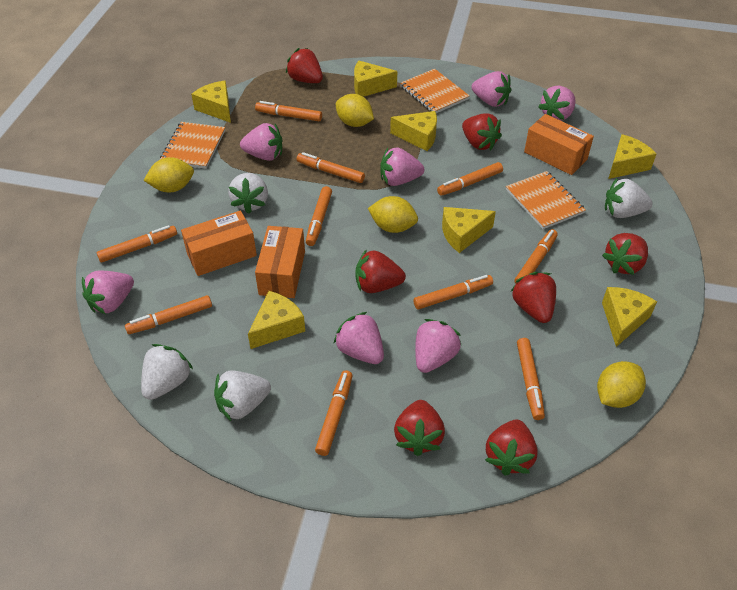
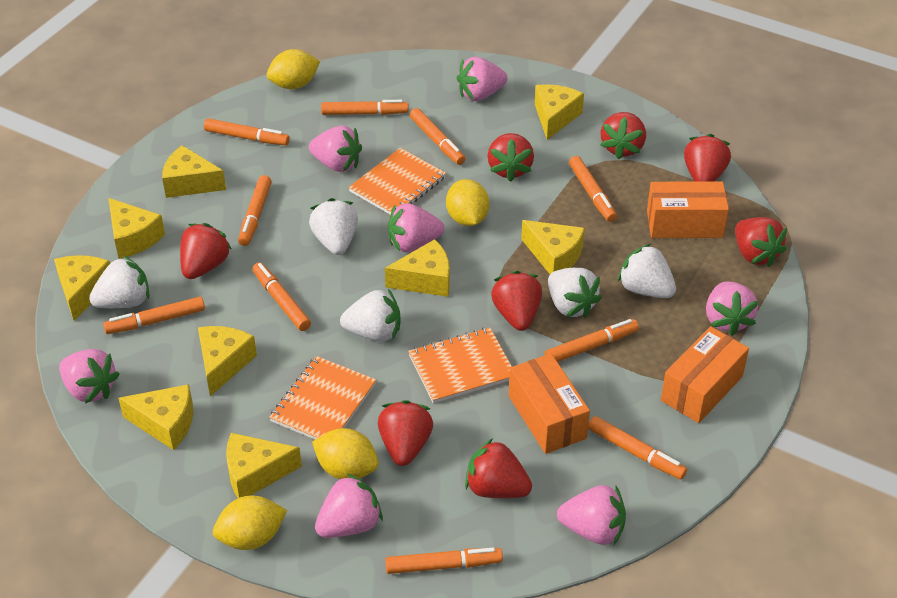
red strawberry: [286,48,323,83] [355,249,406,293] [394,400,445,456] [462,113,502,150] [485,419,538,476] [511,272,556,323] [602,233,648,275] = 7 -> [180,223,232,279] [378,400,433,466] [465,438,532,498] [487,133,534,182] [491,271,542,331] [601,112,646,160] [684,134,731,181] [735,217,787,267] = 8
white strawberry: [141,344,193,400] [214,371,271,421] [228,173,268,214] [605,178,653,218] = 4 -> [89,256,149,308] [309,198,358,255] [340,289,401,342] [548,268,602,318] [618,244,676,298] = 5
yellow cheese: [191,81,231,123] [248,291,305,349] [354,61,397,97] [390,111,437,151] [442,207,496,253] [602,287,657,347] [608,134,656,179] = 7 -> [54,255,110,321] [108,198,165,259] [118,384,193,450] [162,145,226,198] [198,326,257,396] [226,433,302,498] [385,239,450,297] [521,220,585,274] [535,84,584,140] = 9

